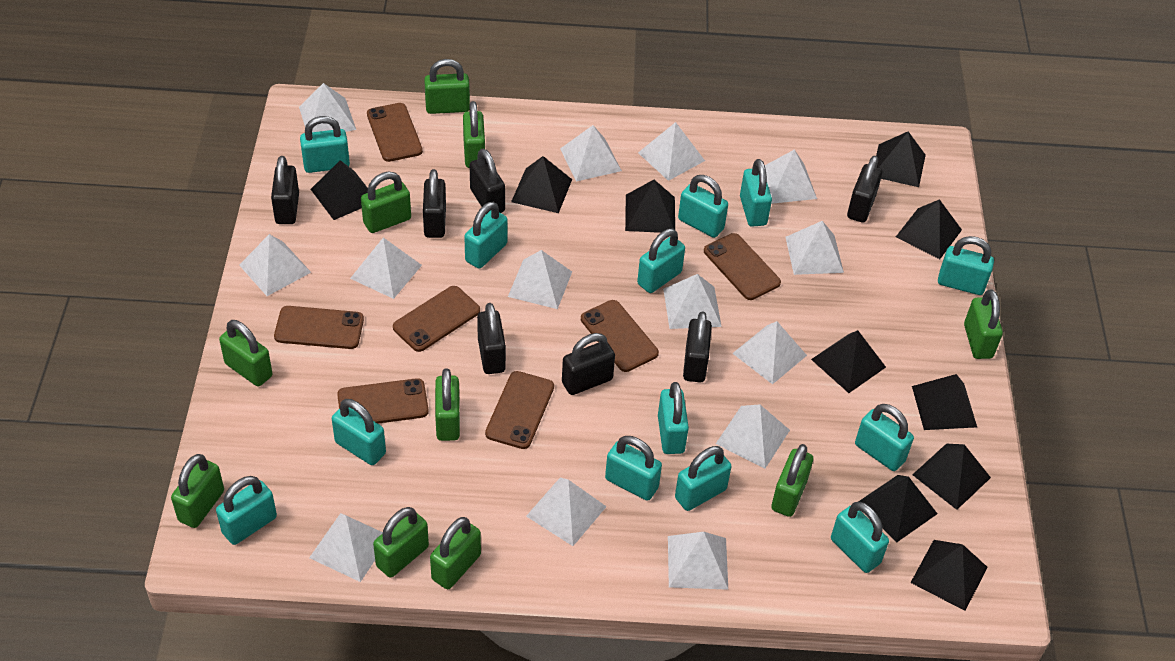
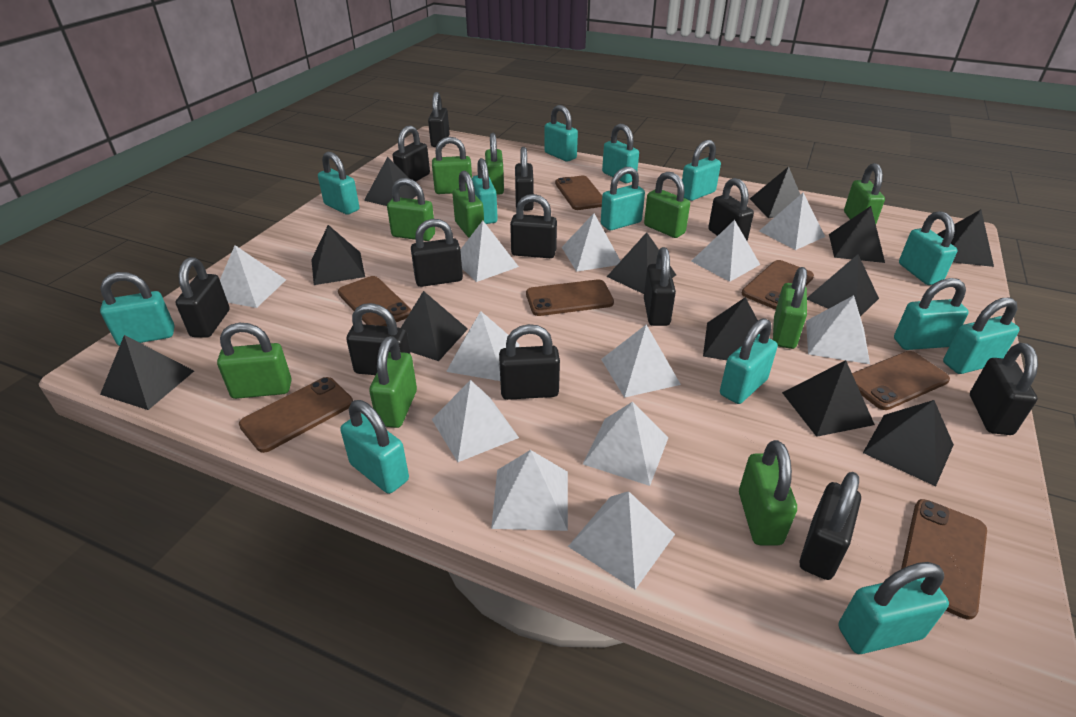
black padlock: [271,156,299,224] [423,169,446,238] [470,149,505,214] [477,303,506,374] [562,333,615,395] [683,311,712,382] [847,156,882,223] = 7 -> [176,257,230,338] [346,303,410,375] [393,126,430,182] [411,219,463,287] [428,92,450,147] [499,324,560,400] [510,194,557,258] [515,147,534,211] [644,247,676,326] [708,178,754,241] [800,472,861,580] [970,343,1038,435] = 12
black pyramid: [311,160,368,220] [511,156,572,213] [625,180,675,233] [811,330,886,393] [858,475,938,542] [876,132,926,187] [896,199,962,259] [911,540,988,611] [912,374,977,430] [912,444,991,510] = 10 -> [100,335,194,410] [311,225,365,285] [364,157,417,206] [401,291,468,361] [607,232,676,294] [703,297,761,360] [750,166,800,218] [782,360,875,437] [807,254,879,317] [829,206,885,263] [863,400,954,486] [937,210,994,267] = 12
white pyramid: [239,234,311,296] [299,83,356,132] [309,513,383,582] [350,237,422,299] [508,250,572,309] [526,478,607,546] [560,125,622,181] [638,122,705,181] [663,274,722,329] [668,532,728,590] [716,404,790,469] [732,321,807,385] [765,149,817,204] [785,221,844,275] = 14 -> [220,245,286,308] [432,380,519,462] [446,311,520,381] [460,221,519,282] [491,450,568,531] [562,213,620,272] [568,491,675,589] [583,402,669,486] [601,325,681,398] [691,220,760,282] [759,193,825,250] [806,295,870,364] = 12

